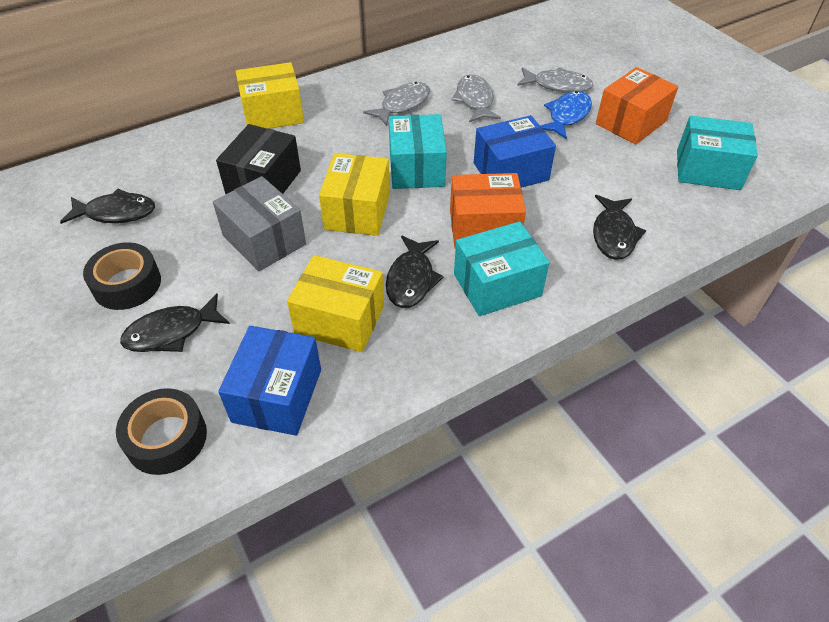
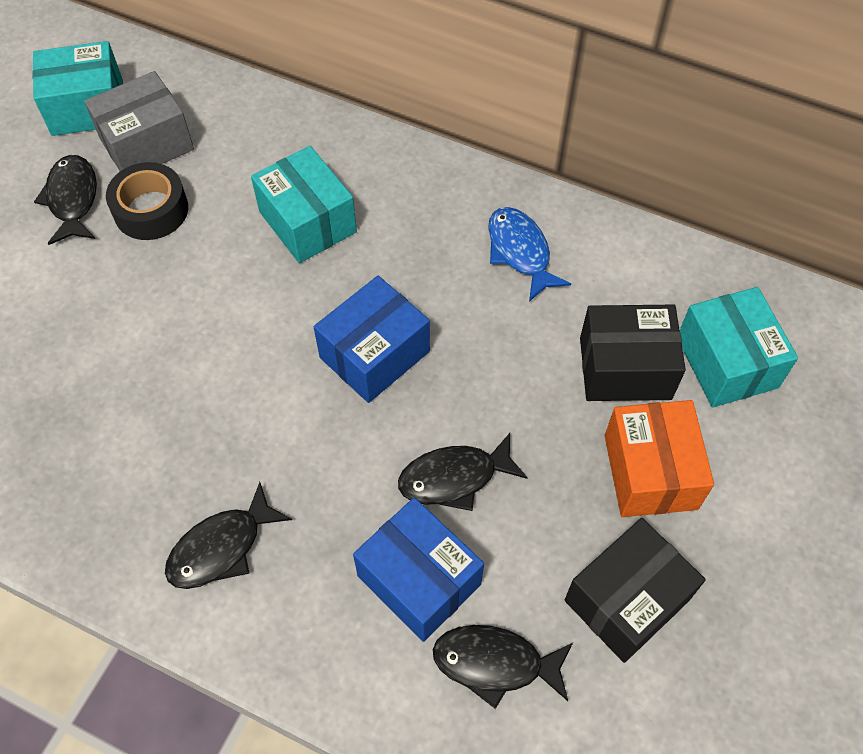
black box: [216,124,301,194] = 1 -> [565,518,706,663] [580,305,686,401] = 2
black tape: [83,242,161,310] [116,388,207,475] = 2 -> [106,162,188,240] = 1
grey fish: [363,82,430,126] [452,74,501,122] [517,67,593,93] = 3 -> none = 0
orange box: [450,173,526,248] [596,67,678,145] = 2 -> [605,400,714,517] = 1
yellow box: [236,62,304,129] [287,255,384,352] [319,153,390,236] = 3 -> none = 0

